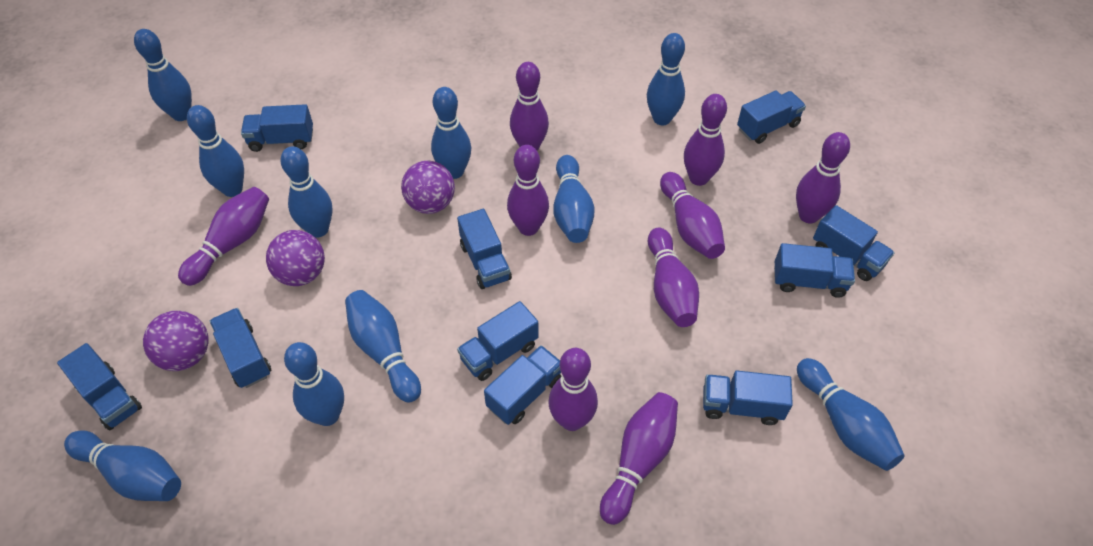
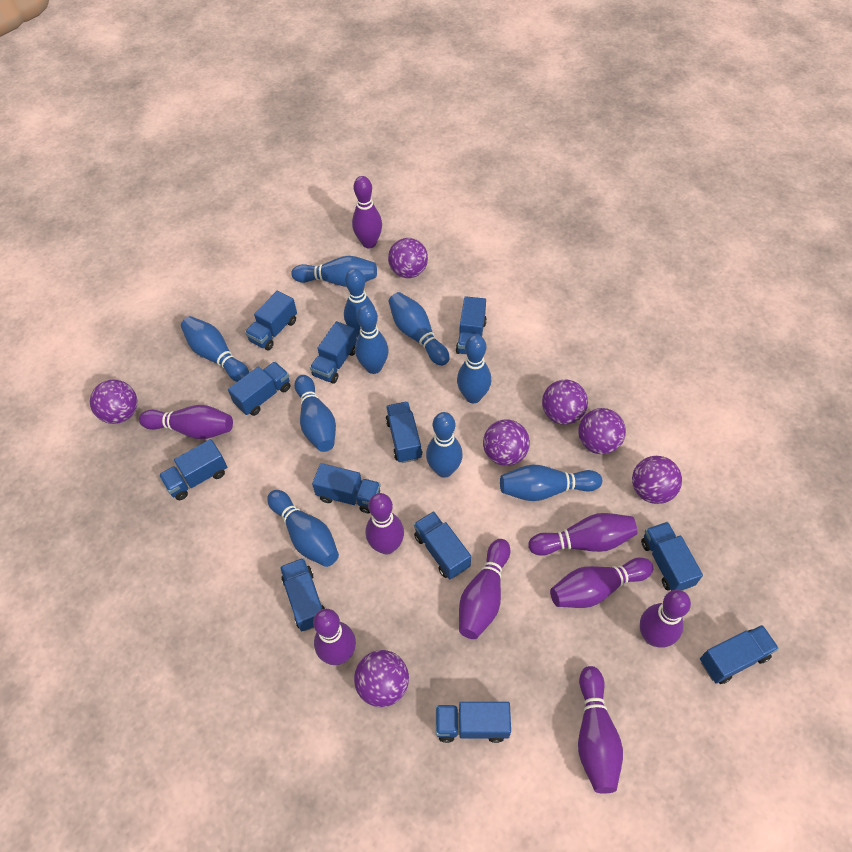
blue truck: [57,343,142,430] [210,308,271,388] [241,104,313,152] [457,209,512,289] [457,301,539,381] [484,345,562,425] [703,371,793,425] [737,90,806,144] [774,243,855,298] [813,205,895,281] = 10 -> [159,439,227,500] [228,362,290,416] [245,291,297,351] [280,558,325,631] [310,321,357,384] [312,463,381,513] [386,401,422,463] [414,511,471,579] [436,702,511,743] [456,296,487,354] [641,522,703,591] [700,625,779,684] = 12
purple ball: [143,311,209,371] [266,230,325,286] [401,160,455,214] = 3 -> [90,379,137,424] [354,650,409,707] [388,238,428,278] [483,419,530,466] [542,380,588,425] [578,408,626,454] [632,456,682,504] = 7

